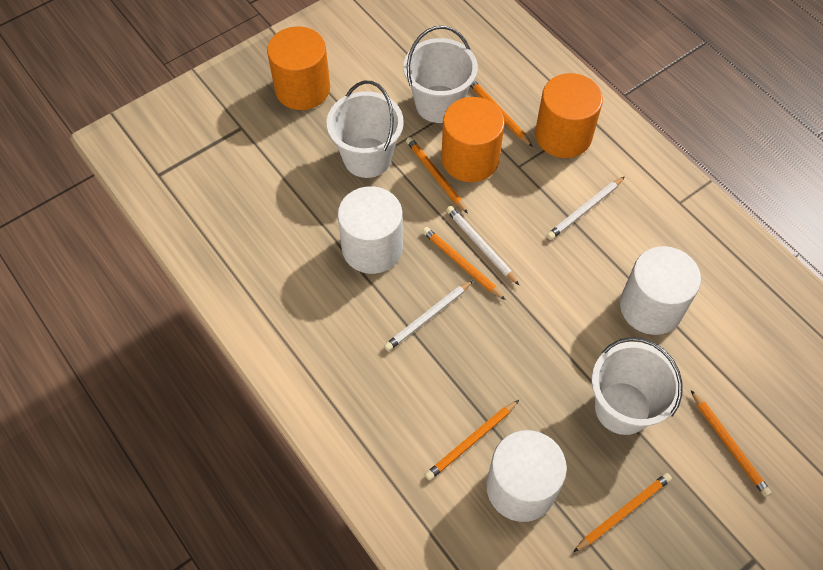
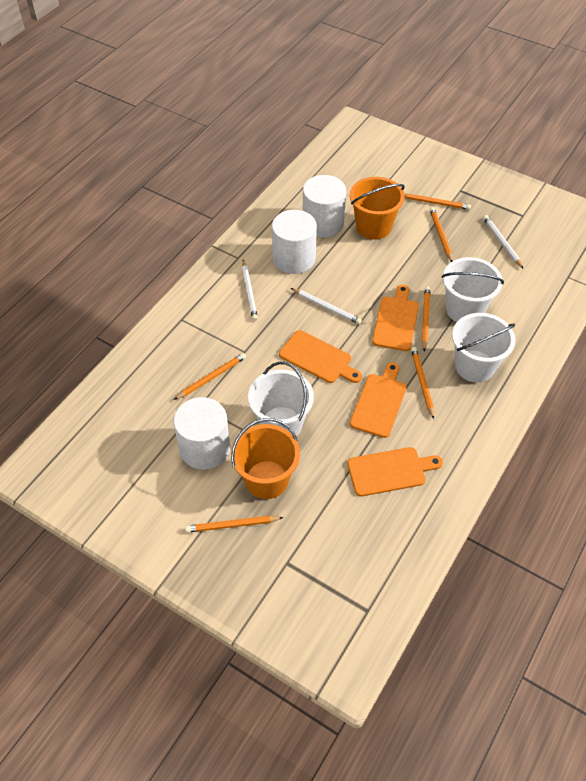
orange bucket: none = 0 -> [231,418,300,499] [350,177,405,240] = 2
orange cutting board: none = 0 -> [279,330,362,383] [347,447,443,497] [350,362,407,438] [372,285,419,351] = 4
orange cylinder: [267,26,330,110] [441,97,505,182] [535,73,603,158] = 3 -> none = 0

